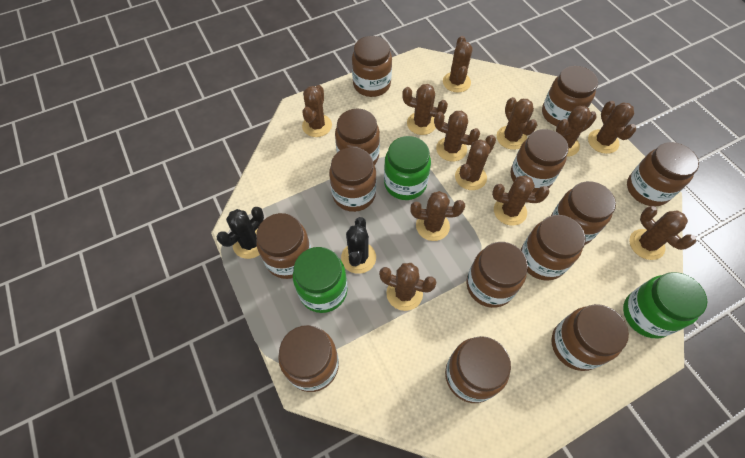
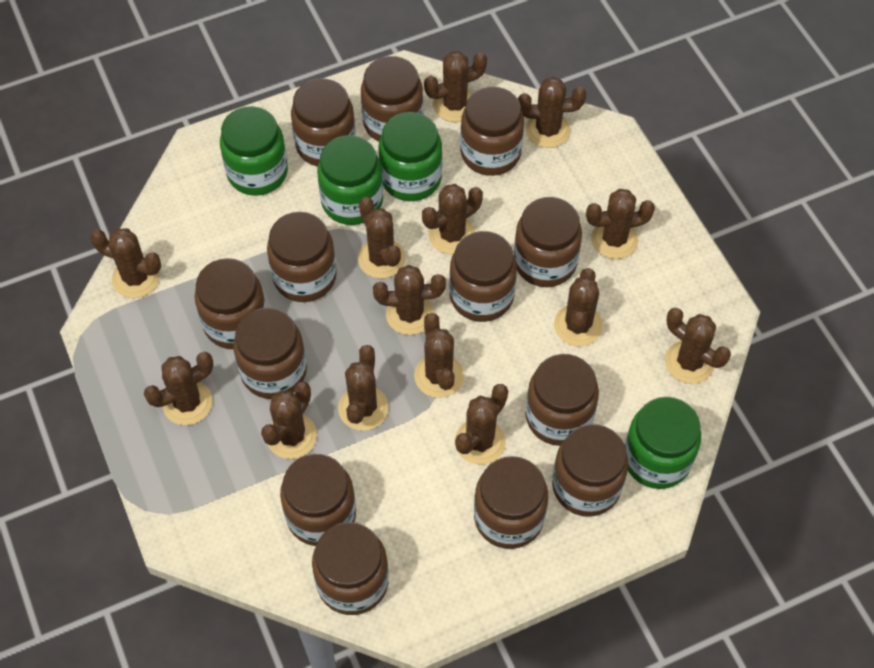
black cactus: [216,207,264,259] [341,217,376,274] = 2 -> none = 0
brown cactus: [302,85,332,137] [379,263,436,311] [402,84,448,135] [411,191,465,241] [434,111,480,161] [443,36,473,93] [455,135,496,190] [492,175,549,226] [497,97,537,150] [556,106,597,157] [588,101,636,154] [629,206,696,260] = 12 -> [90,228,161,298] [144,352,213,425] [261,381,317,459] [338,345,389,431] [358,197,405,279] [373,265,446,335] [414,313,464,398] [422,184,483,254] [424,51,487,122] [455,384,508,465] [518,77,586,148] [554,268,603,346] [586,189,655,259] [665,308,731,384] = 14
green jar: [293,247,348,313] [384,136,431,200] [623,272,707,338] = 3 -> [220,106,288,196] [317,135,383,225] [379,112,442,201] [625,397,701,489] = 4

